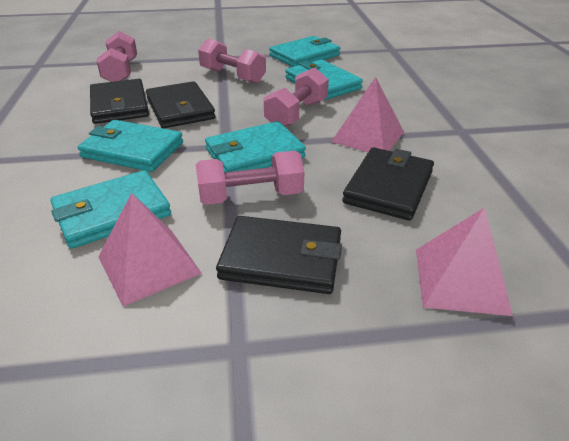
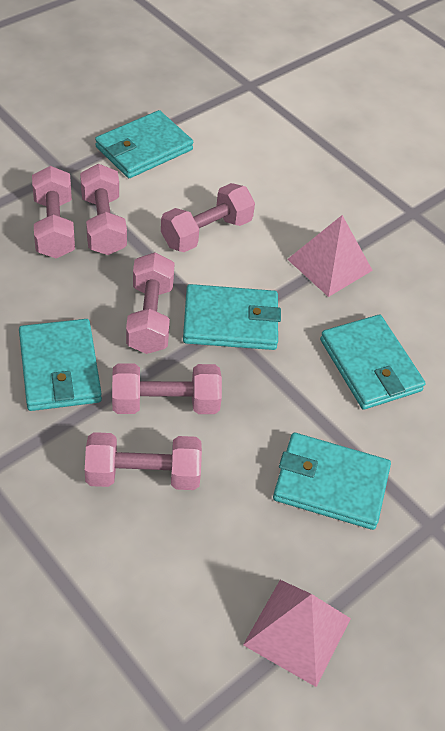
black wallet: [90,79,149,124] [146,81,215,128] [216,216,342,294] [342,147,434,221] = 4 -> none = 0
pink dumbbell: [97,31,137,82] [196,151,304,205] [198,38,266,84] [264,68,329,126] = 4 -> [32,166,75,258] [80,164,127,255] [85,432,202,490] [112,364,222,414] [126,252,175,354] [161,183,255,252] = 6
pink pyramid: [98,193,202,307] [331,77,404,152] [416,207,513,316] = 3 -> [243,580,351,687] [287,215,373,297] = 2

